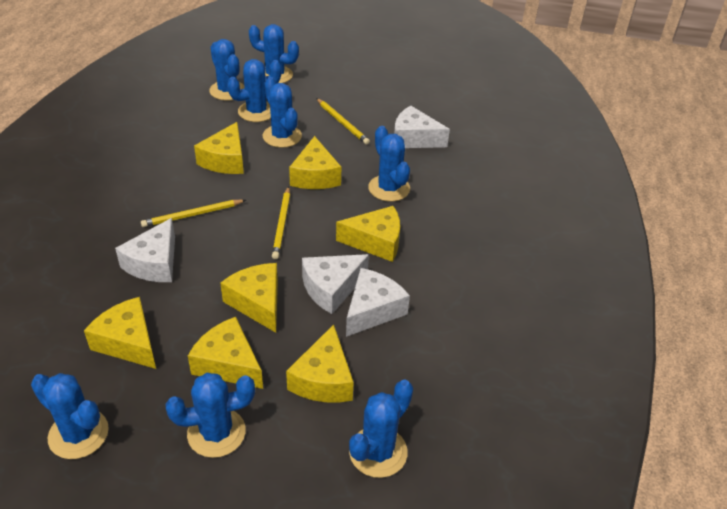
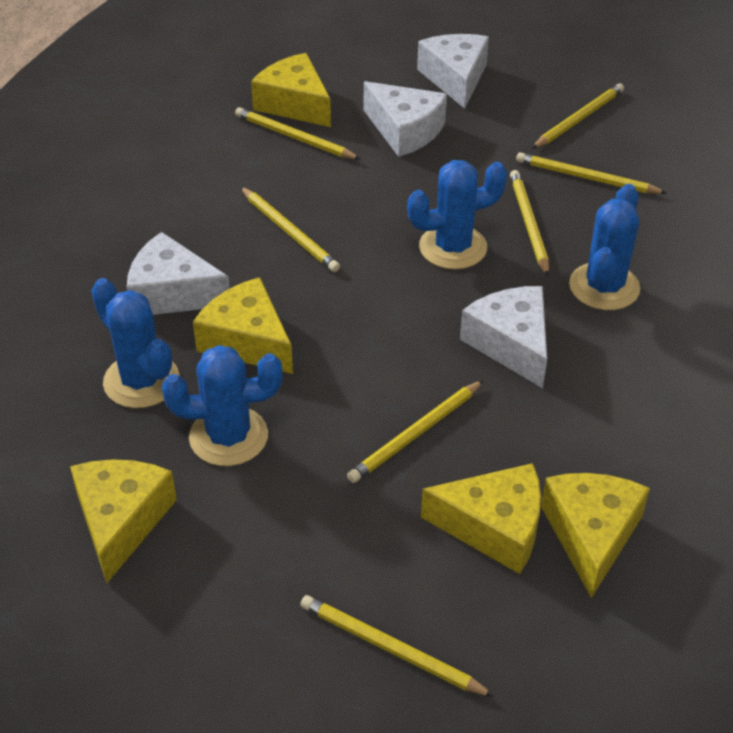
blue cactus: [31,373,109,459] [165,373,255,458] [209,39,245,101] [227,59,282,122] [249,24,299,83] [263,77,302,148] [349,380,413,478] [368,126,410,202] = 8 -> [91,278,179,408] [162,345,282,466] [407,160,507,269] [569,184,640,310] = 4
yellow cheese: [84,297,156,369] [188,317,263,389] [194,122,244,174] [220,263,278,333] [286,324,354,403] [289,136,341,189] [336,206,400,262] = 7 -> [70,459,177,583] [193,277,293,374] [251,53,331,127] [421,463,541,574] [541,473,650,598] = 5
yellow pencil: [141,200,246,227] [272,186,290,259] [316,98,370,145] = 3 -> [235,107,360,159] [240,187,340,272] [300,595,495,697] [347,380,484,483] [510,170,549,276] [516,152,667,194] [532,83,624,149] = 7

